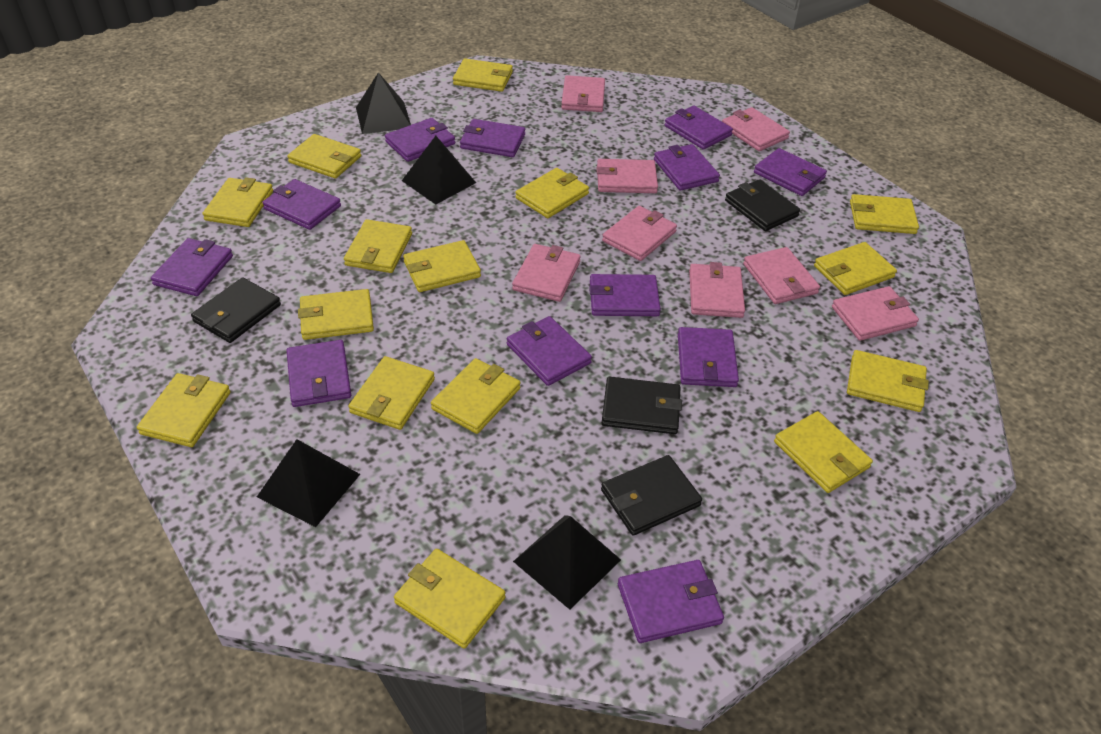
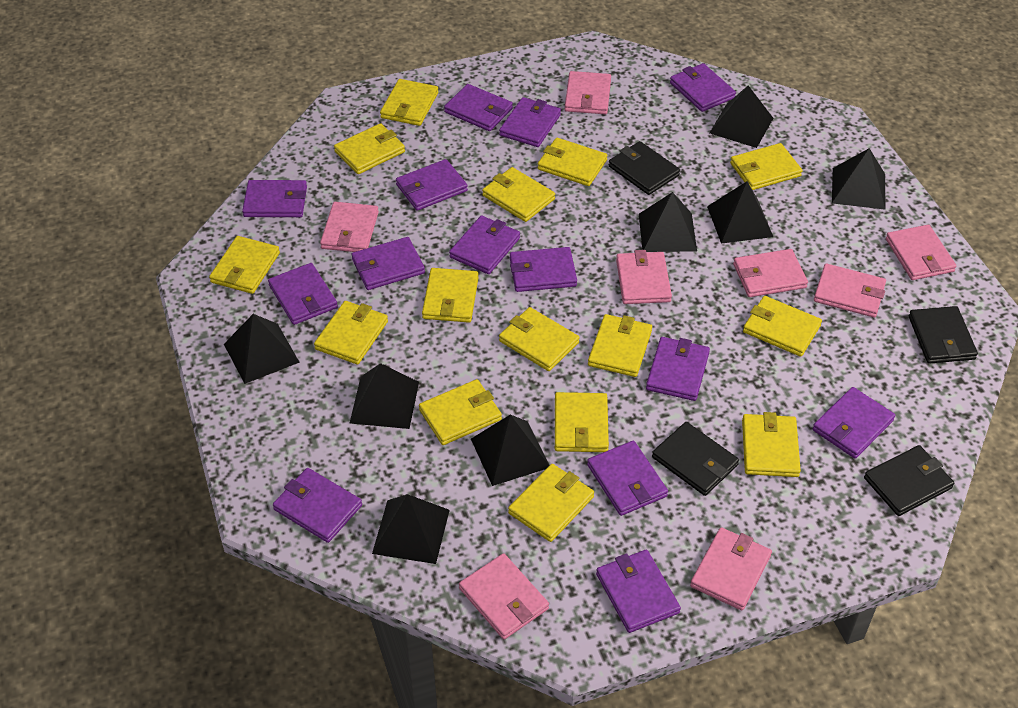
black pyramid: [257,439,360,527] [356,72,411,134] [402,136,476,205] [513,515,621,610] = 4 -> [224,314,300,384] [350,363,419,429] [372,494,450,564] [471,415,549,486] [639,192,697,252] [707,182,773,244] [709,85,773,148] [832,148,885,209] = 8
purple wallet: [151,238,233,296] [262,179,341,230] [287,340,351,407] [385,118,455,162] [460,119,525,157] [507,316,592,386] [589,274,661,316] [618,560,724,643] [654,144,720,191] [665,106,733,150] [678,327,739,387] [754,148,827,196] = 12 -> [242,180,307,217] [268,263,338,325] [273,468,362,543] [351,237,425,290] [396,159,468,211] [444,84,513,131] [449,216,520,274] [499,97,561,147] [510,247,577,292] [587,441,668,516] [596,550,681,633] [646,337,710,401] [670,63,736,112] [813,387,895,459] = 14

